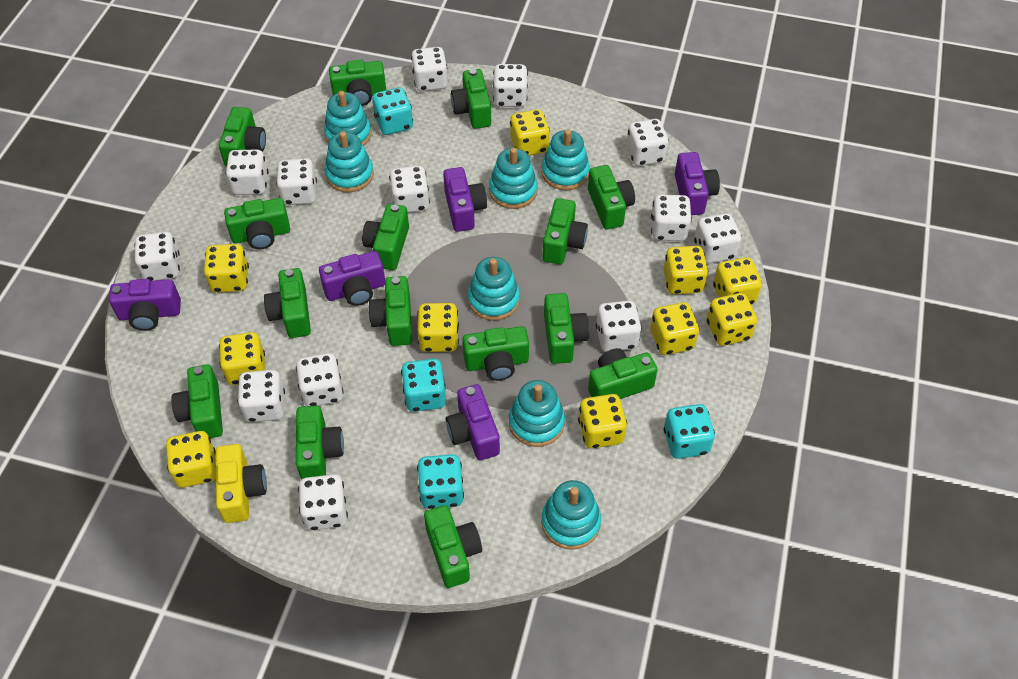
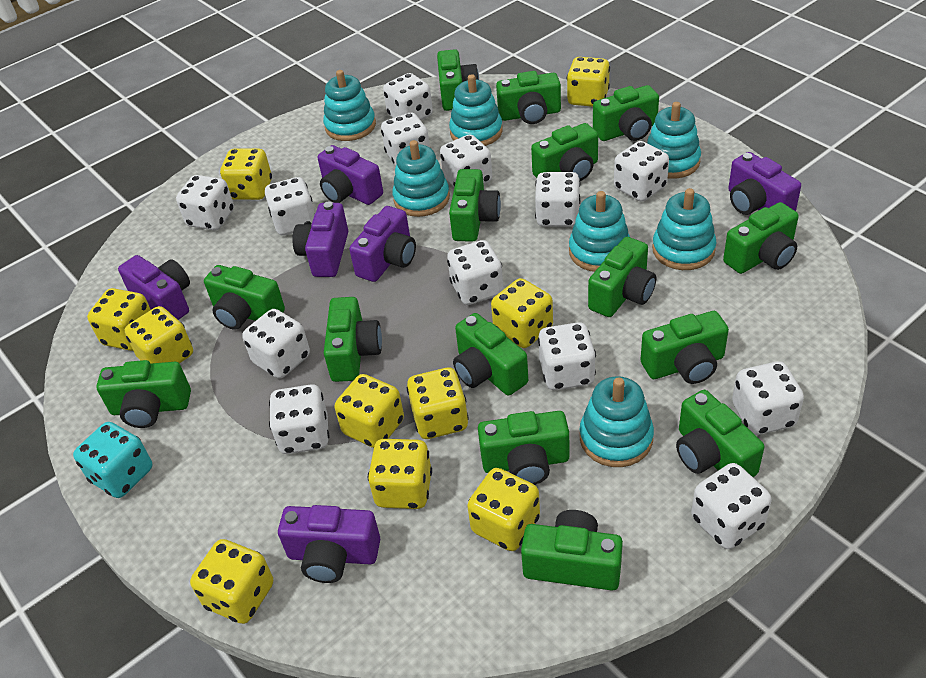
purple camera: [109,279,181,331] [319,251,385,306] [443,167,487,232] [446,384,500,460] [675,152,720,215] = 5 -> [118,255,190,320] [278,505,380,583] [292,202,348,277] [317,145,383,205] [349,206,416,282] [728,152,801,215] = 6
turquoise dice: [372,87,413,135] [401,359,446,412] [417,454,464,509] [664,404,715,459] = 4 -> [73,422,152,498] = 1
yellow camera: [216,444,267,523] = 1 -> none = 0

